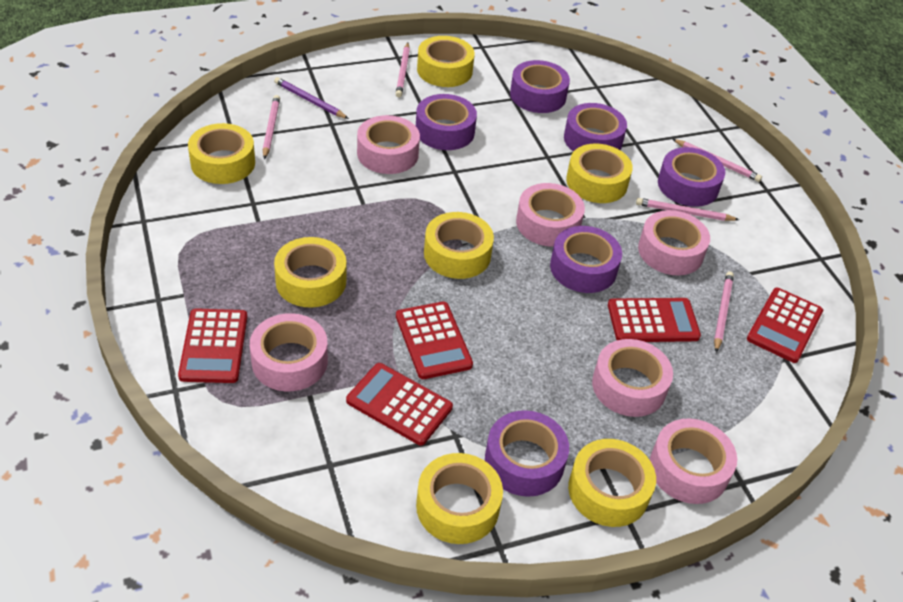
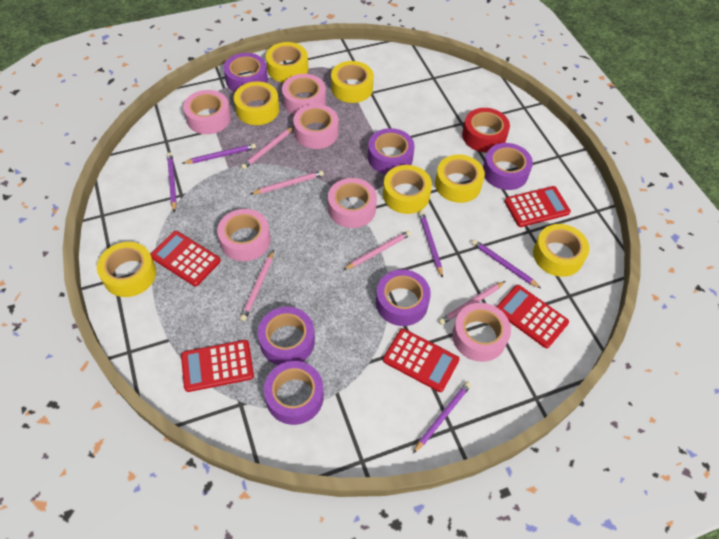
purple pencil: [274,77,349,119] = 1 -> [167,153,177,212] [182,144,256,164] [413,381,471,453] [419,211,443,278] [472,240,541,288] = 5
red tape: none = 0 -> [462,108,510,153] = 1

